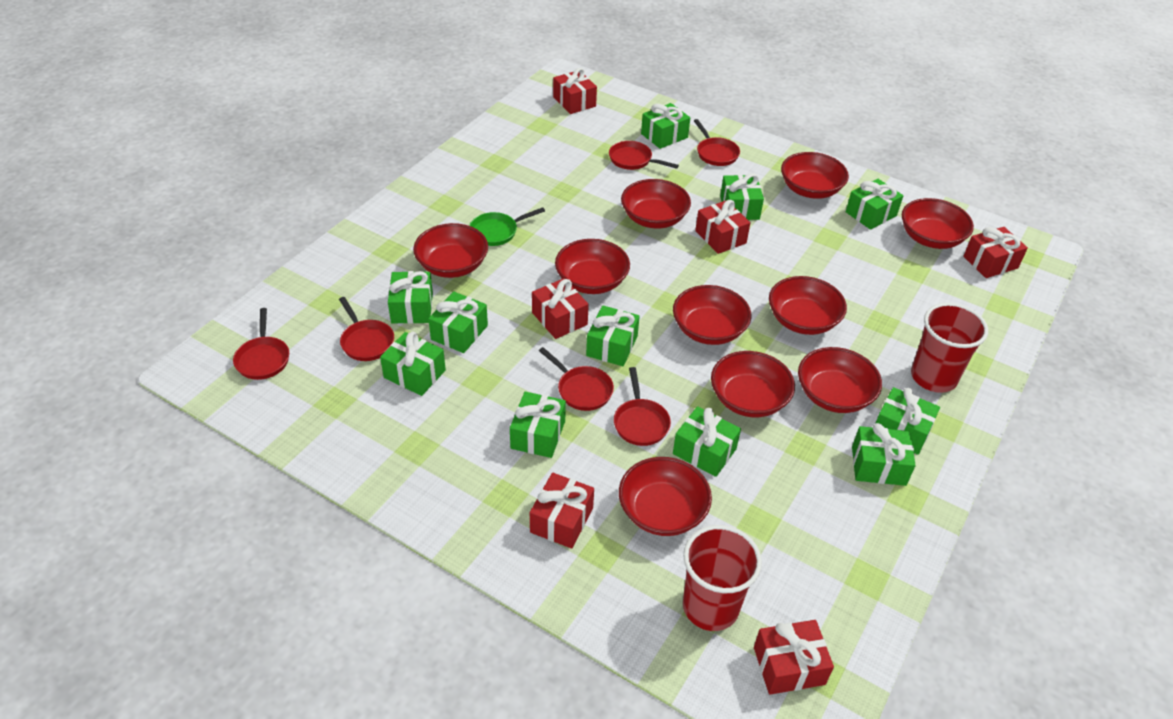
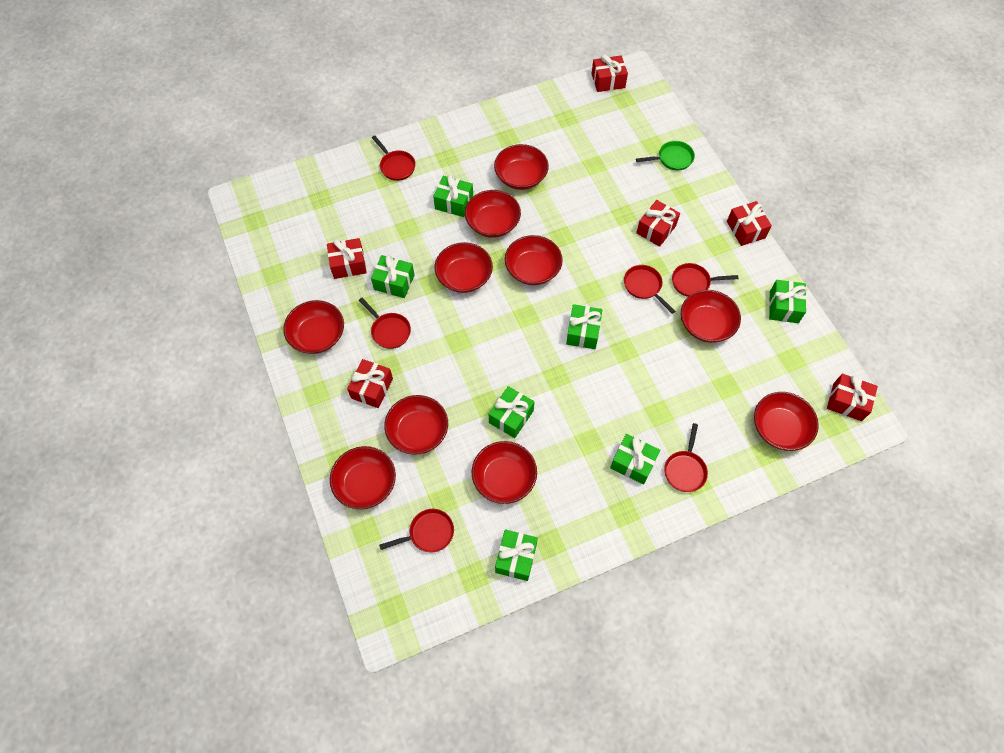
green gift: [380,332,446,396] [388,271,433,324] [428,291,488,353] [510,392,566,458] [586,305,640,366] [641,103,690,149] [673,406,741,477] [720,173,764,220] [846,179,903,230] [852,423,916,486] [875,387,940,455] = 11 -> [371,255,415,298] [433,175,473,217] [489,386,534,438] [495,529,538,581] [566,304,602,349] [610,434,660,485] [769,280,807,323] = 7
red cup: [683,525,762,631] [911,303,988,393] = 2 -> none = 0

